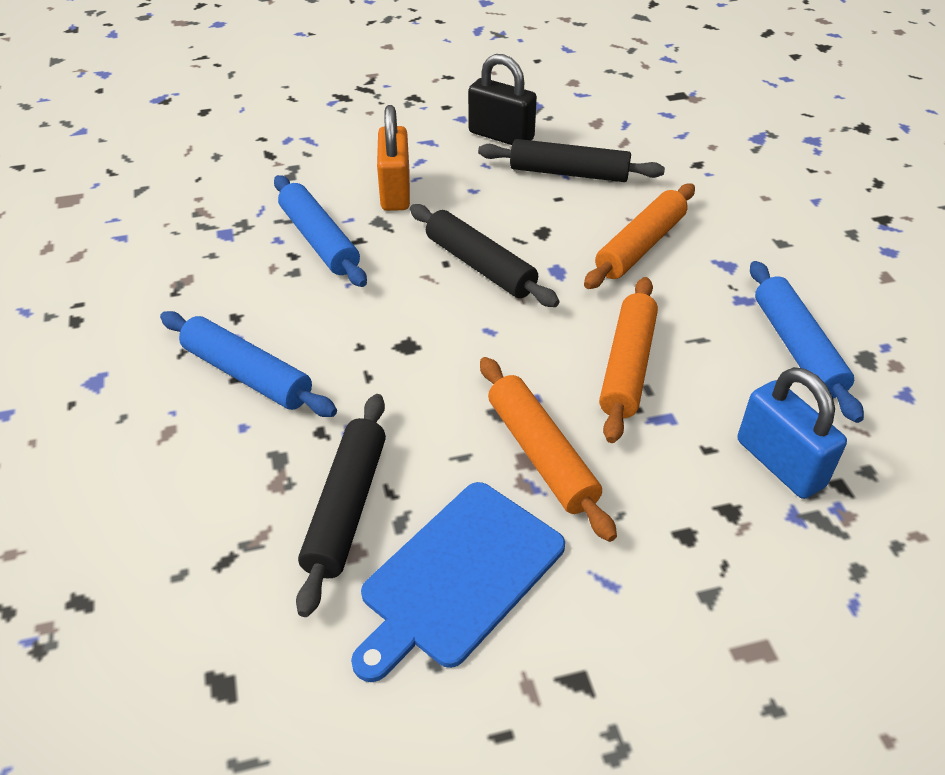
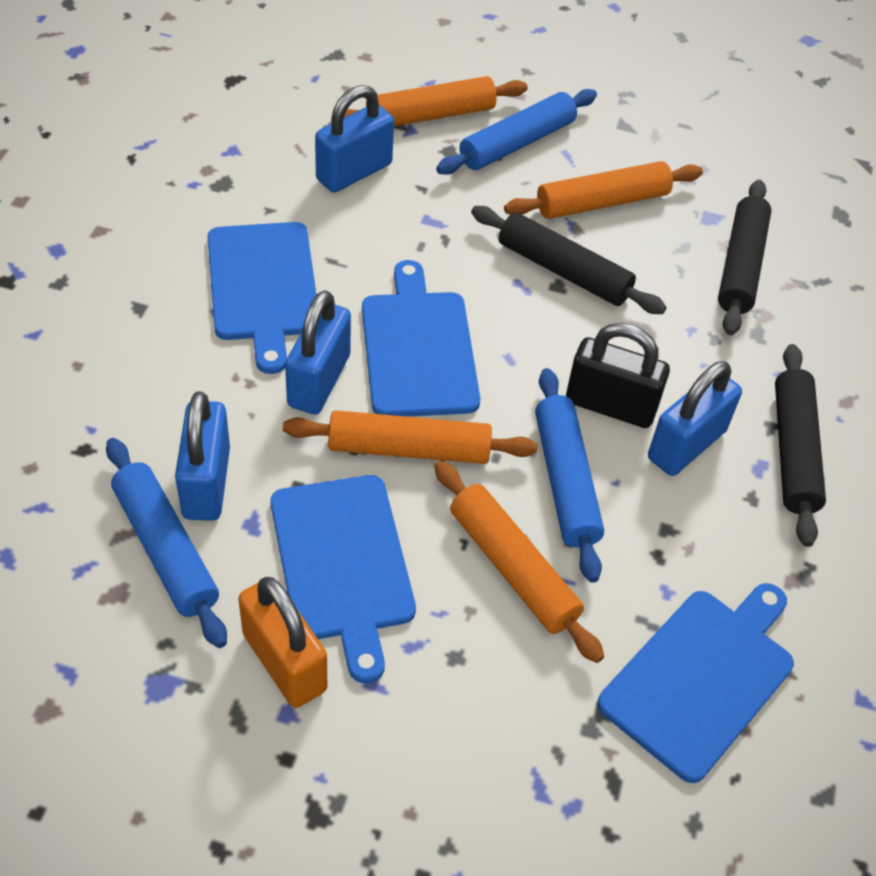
blue cutting board: [351,482,565,682] = 1 -> [207,222,316,374] [271,475,416,683] [362,260,480,417] [597,583,794,783] = 4
blue padlock: [738,367,847,499] = 1 -> [175,391,230,521] [285,290,351,414] [315,85,394,193] [648,361,742,476] = 4
orange rolling pin: [480,357,617,542] [584,183,695,289] [599,277,658,443] = 3 -> [283,410,537,464] [344,76,528,126] [434,461,604,663] [504,161,703,219] = 4

